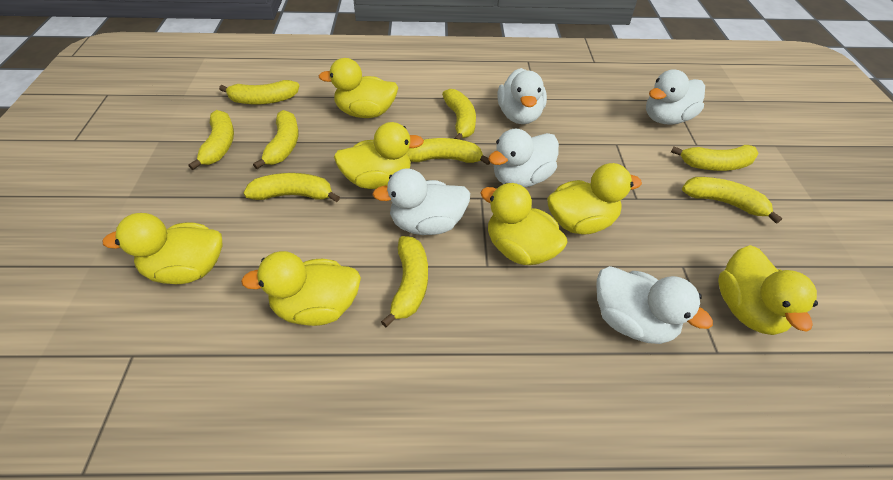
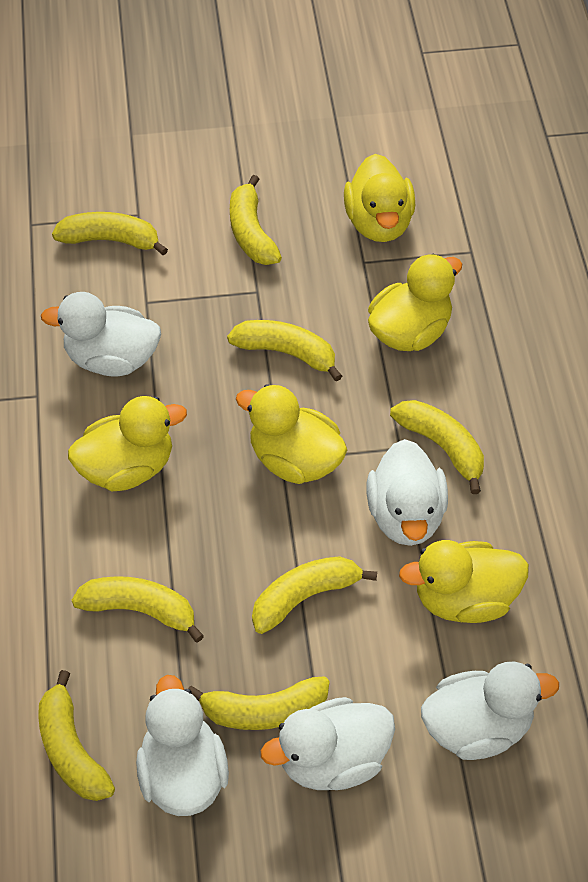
yellow banana: [188,110,234,170] [219,80,299,105] [243,173,340,202] [253,110,299,169] [381,236,428,327] [407,138,490,165] [442,89,476,140] [671,145,759,171] [682,177,782,224] = 9 -> [38,670,115,801] [52,212,168,255] [72,576,204,643] [188,676,330,730] [227,320,342,381] [230,175,282,265] [252,556,377,634] [390,400,484,494] = 8
yellow duck: [103,213,223,284] [241,251,361,326] [319,58,398,118] [334,122,424,189] [481,183,568,265] [547,163,642,234] [718,245,818,335] = 7 -> [68,396,187,491] [236,384,347,484] [344,154,415,242] [368,254,462,351] [399,540,529,623] = 5

